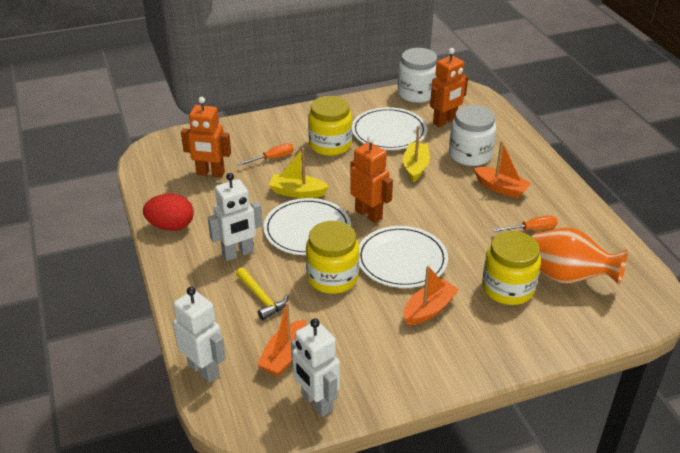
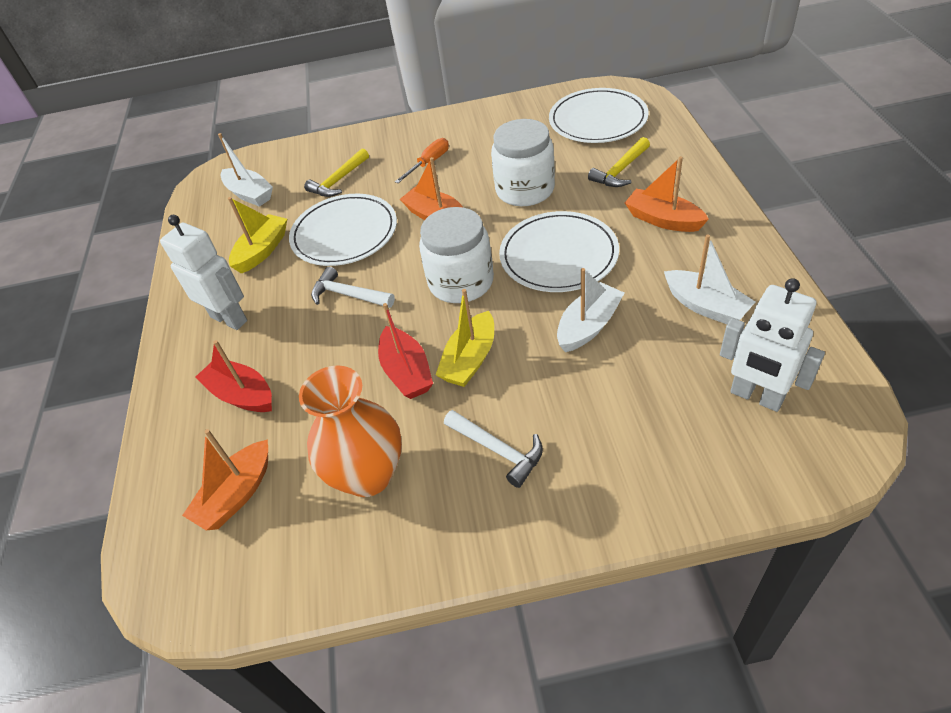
orange robot: [181,97,231,177] [350,136,393,223] [430,48,468,127] = 3 -> none = 0
orange screwdriver: [237,143,294,166] [493,216,558,232] = 2 -> [395,138,449,183] = 1
red boat: none = 0 -> [195,340,272,412] [378,303,433,399] = 2
red egg: [143,193,194,231] = 1 -> none = 0
white boat: none = 0 -> [218,133,273,207] [557,268,624,352] [664,235,755,324] = 3
white hammer: none = 0 -> [311,267,395,308] [444,410,543,488] = 2
white robot: [173,287,226,383] [208,173,263,261] [291,318,340,417] = 3 -> [160,215,247,330] [720,278,825,412] = 2
yellow hammer: [236,268,288,320] = 1 -> [304,148,369,197] [588,137,650,187] = 2
yellow jar: [306,221,359,294] [308,96,352,156] [482,231,541,305] = 3 -> none = 0

